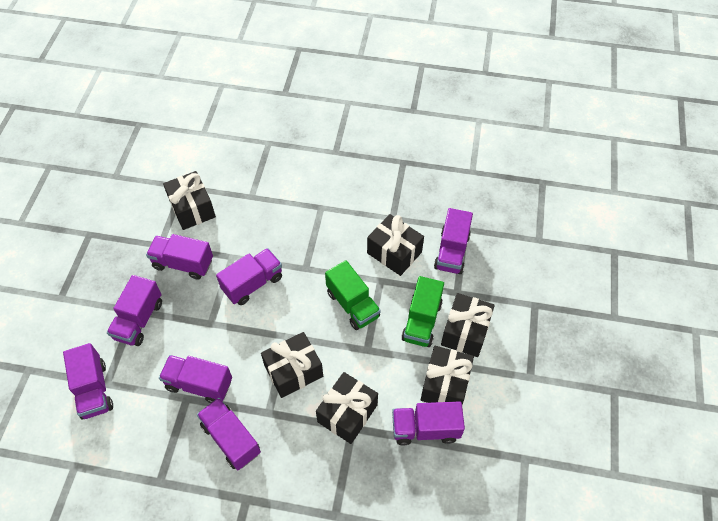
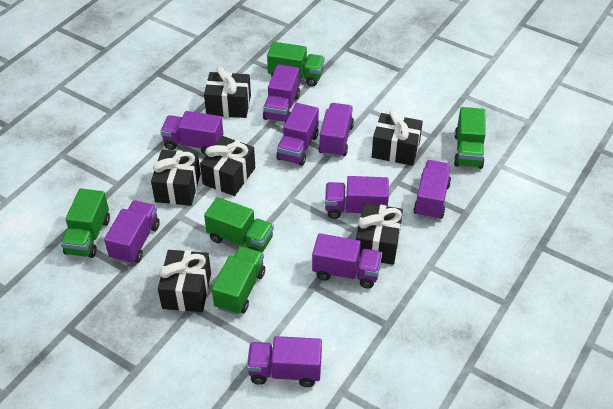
green truck: [325,260,381,330] [401,276,444,347] = 2 -> [60,188,110,258] [204,197,274,252] [212,246,265,315] [267,42,324,87] [454,107,486,169] = 5
purple truck: [63,343,113,419] [107,275,162,346] [146,234,213,280] [159,355,232,403] [197,398,261,470] [216,248,282,305] [392,401,465,446] [434,208,473,274] = 8 -> [104,200,160,264] [160,111,223,155] [247,336,322,387] [263,64,300,123] [276,103,319,166] [312,233,382,289] [318,103,354,157] [325,176,389,219] [413,160,451,220] = 9

